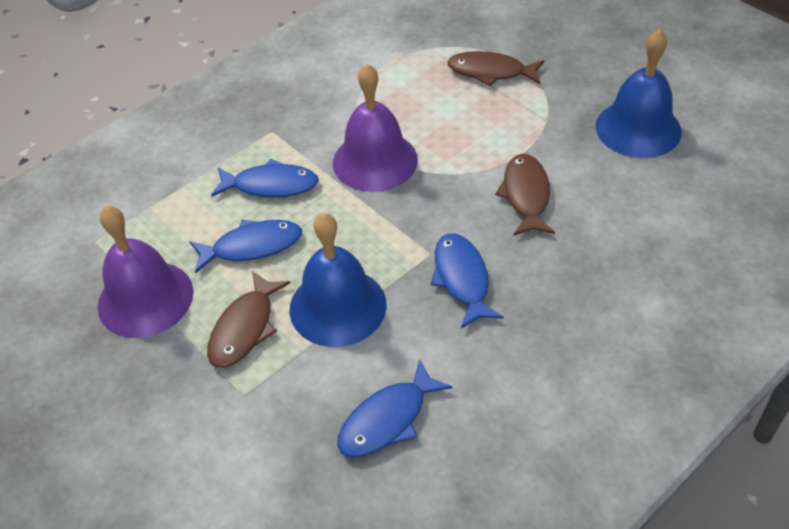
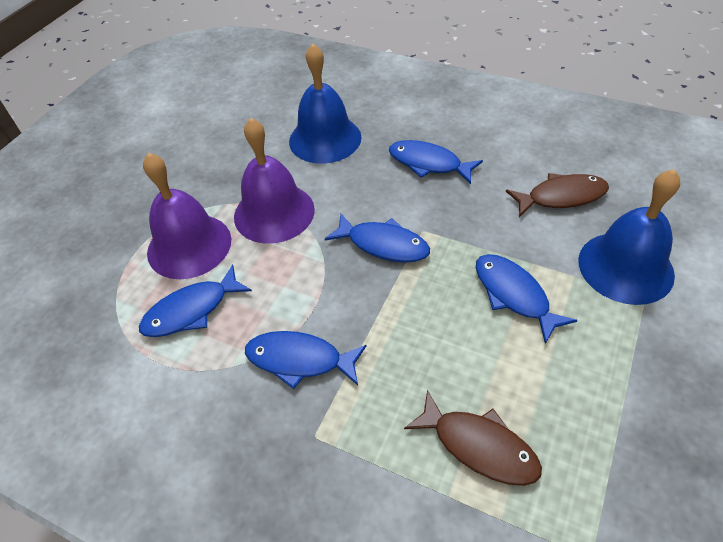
blue fish: [189,219,302,273] [211,159,319,198] [337,359,453,457] [431,233,504,329] = 4 -> [139,265,252,337] [245,331,366,389] [325,214,430,262] [389,140,483,184] [476,254,577,344] = 5
brown fish: [207,271,290,368] [447,51,544,86] [495,154,555,236] = 3 -> [404,390,542,486] [506,173,609,217] = 2

